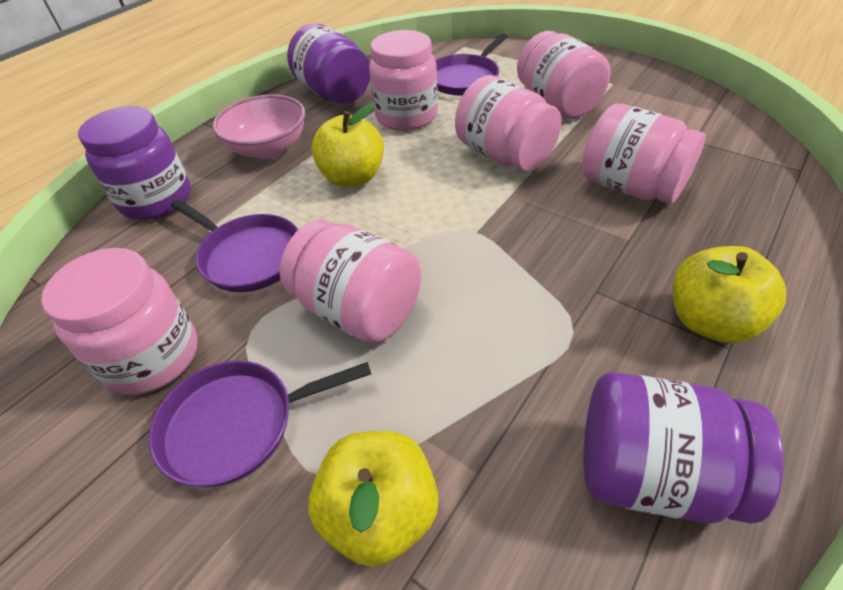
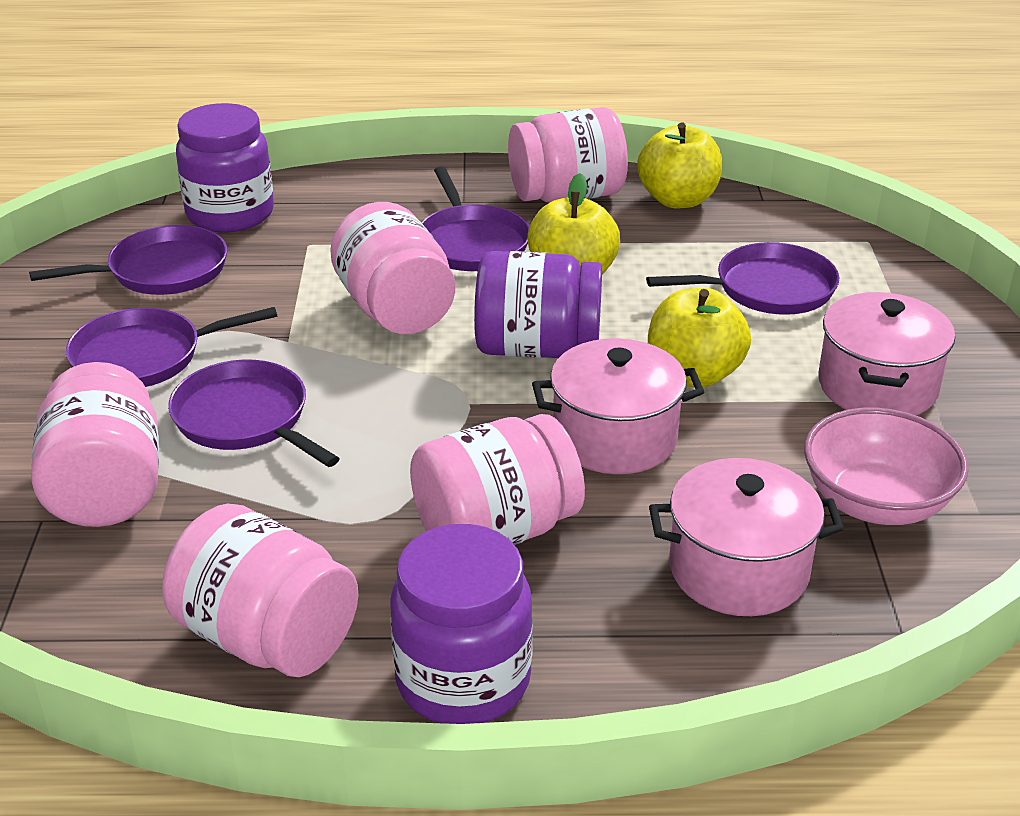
pink jar: [41,248,198,395] [280,220,421,343] [369,30,438,131] [455,75,562,171] [517,31,611,120] [582,103,706,204] = 6 -> [31,362,159,527] [162,504,358,677] [330,202,455,334] [410,414,585,545] [508,107,628,203] = 5
pink pot: none = 0 -> [532,338,704,474] [649,458,844,616] [818,292,955,415] = 3
purple pan: [149,360,371,487] [171,199,298,292] [435,33,508,96] = 3 -> [29,225,227,295] [66,307,277,387] [168,360,340,467] [421,166,529,271] [646,242,839,315] = 5

